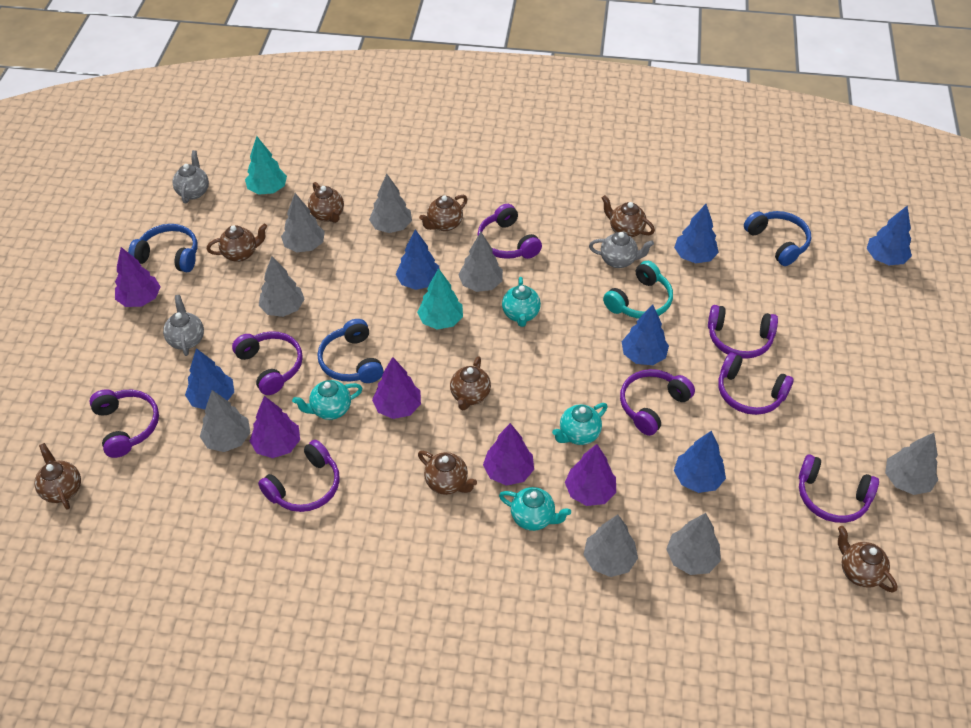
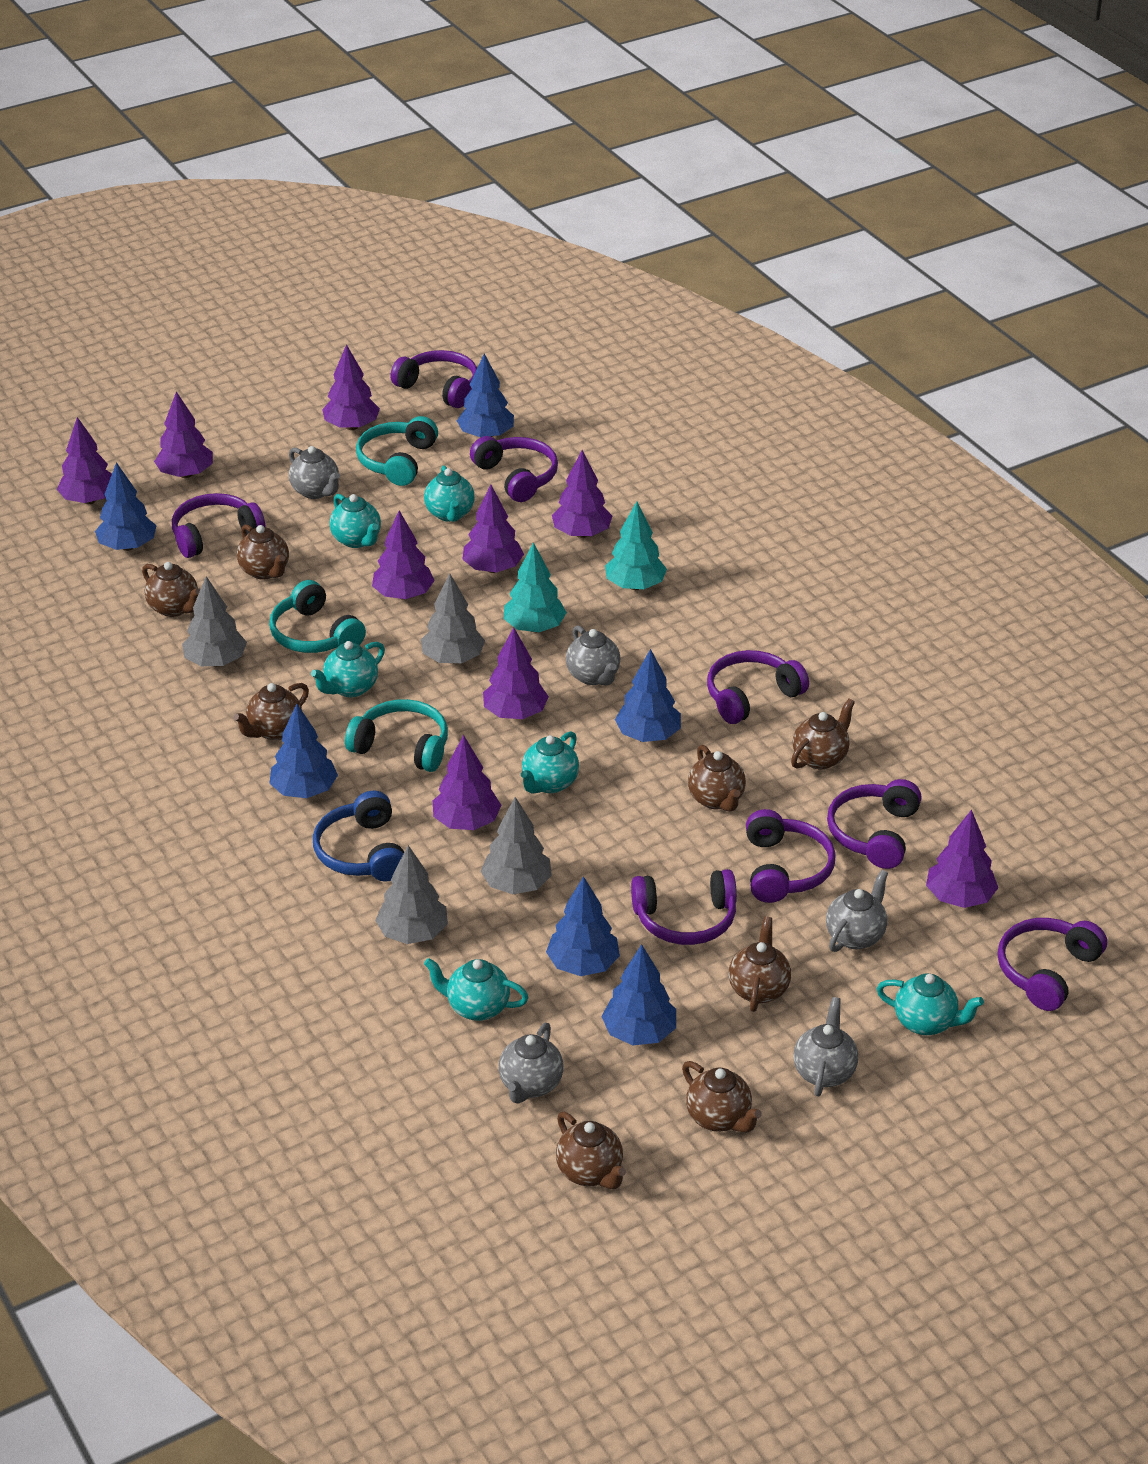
blue headphones: [128,224,197,272] [317,319,384,383] [744,211,811,266] = 3 -> [313,791,404,882] = 1
grey teapot: [163,295,204,356] [173,150,209,204] [589,232,654,268] = 3 -> [289,446,340,499] [499,1023,563,1104] [566,625,620,685] [793,997,858,1097] [826,870,888,952] = 5
grey tree: [200,390,251,452] [259,257,304,317] [281,193,325,252] [369,174,412,233] [458,232,503,292] [583,514,638,577] [666,513,721,575] [885,433,938,495] = 8 -> [182,576,247,667] [375,845,448,944] [421,574,485,664] [480,797,552,894] = 4
purple tree: [115,247,161,307] [250,396,300,458] [372,357,421,419] [483,423,534,486] [565,444,616,506] = 5 -> [57,417,112,504] [154,391,213,478] [322,344,380,430] [372,511,435,599] [433,735,501,830] [462,485,524,573] [483,627,549,719] [552,450,612,538] [926,810,998,908] = 9
turquoise headphones: [603,261,673,319] = 1 -> [269,580,366,653] [345,699,448,772] [356,416,438,486] = 3
turquoise teapot: [292,380,363,420] [499,487,571,531] [502,277,541,327] [552,403,608,445] = 4 -> [311,641,385,697] [329,494,381,548] [424,465,475,522] [424,958,529,1021] [521,731,579,793] [877,973,984,1035] = 6

